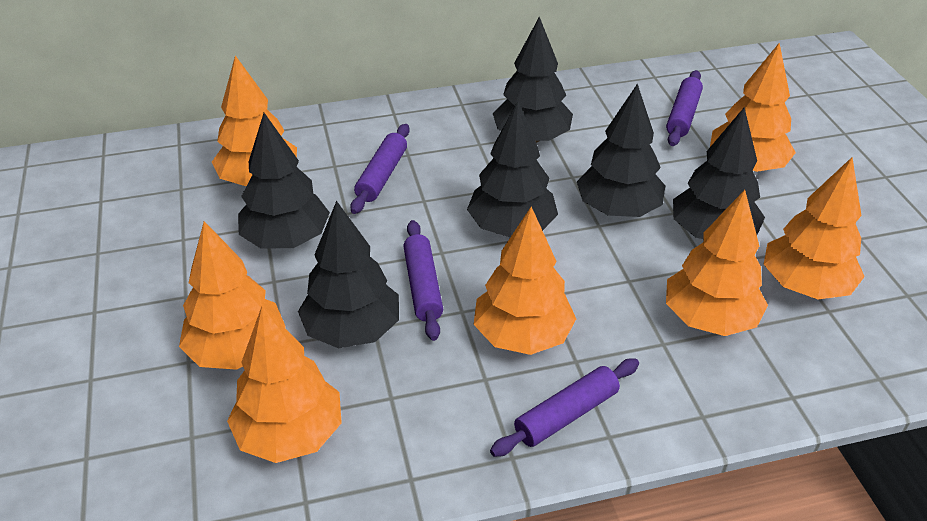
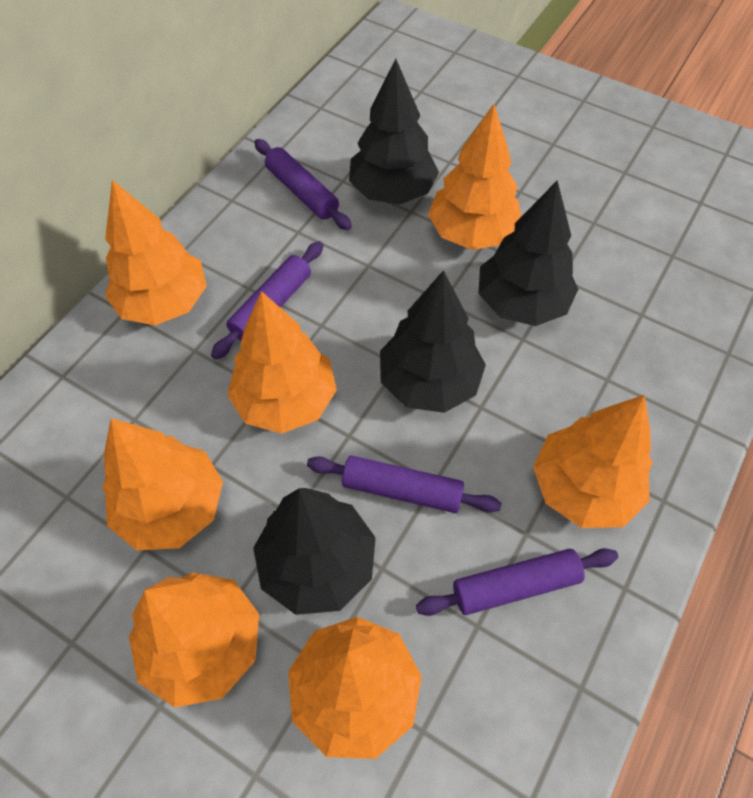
black tree: [238,113,330,249] [298,201,399,348] [467,101,558,237] [493,16,573,143] [577,83,665,217] [673,107,765,239] = 6 -> [253,488,376,615] [349,59,439,205] [380,270,486,413] [478,180,578,326] = 4

